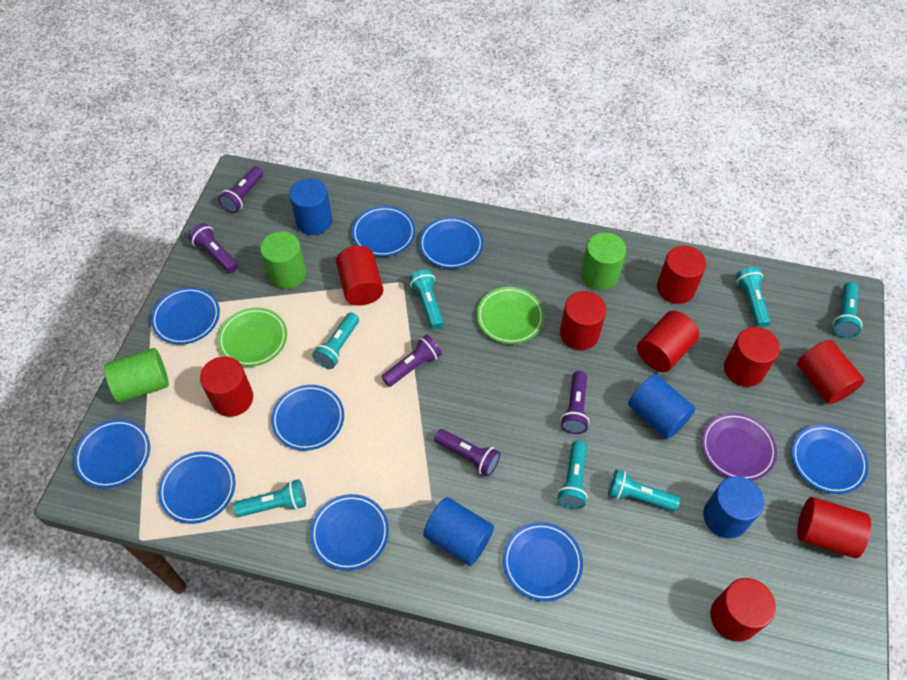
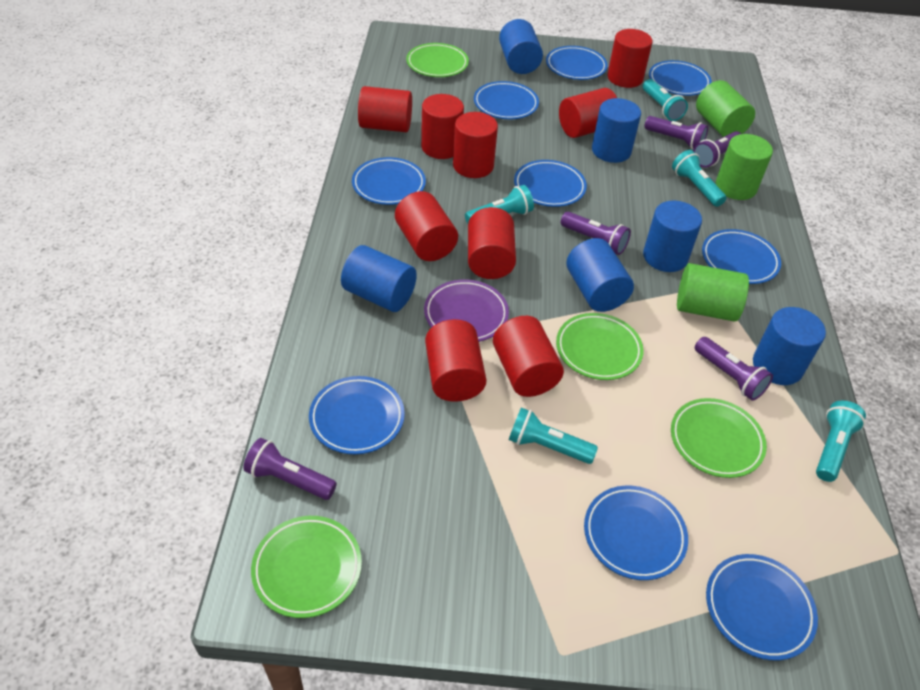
blue cylinder: [289,178,332,235] [423,497,494,566] [628,374,696,439] [703,476,764,539] = 4 -> [341,245,417,312] [499,19,543,74] [566,238,634,312] [592,98,641,163] [643,201,702,272] [753,307,826,385] = 6
green plate: [218,308,287,367] [477,287,544,344] = 2 -> [251,516,362,618] [406,43,469,77] [556,313,644,380] [671,398,767,478] = 4
turquoise flashlight: [234,479,306,517] [312,313,359,369] [409,269,444,329] [557,441,588,509] [608,469,680,511] [736,267,770,328] [833,282,863,338] = 7 -> [465,185,534,224] [509,407,598,464] [643,79,688,121] [672,150,726,207] [816,401,866,482] = 5

